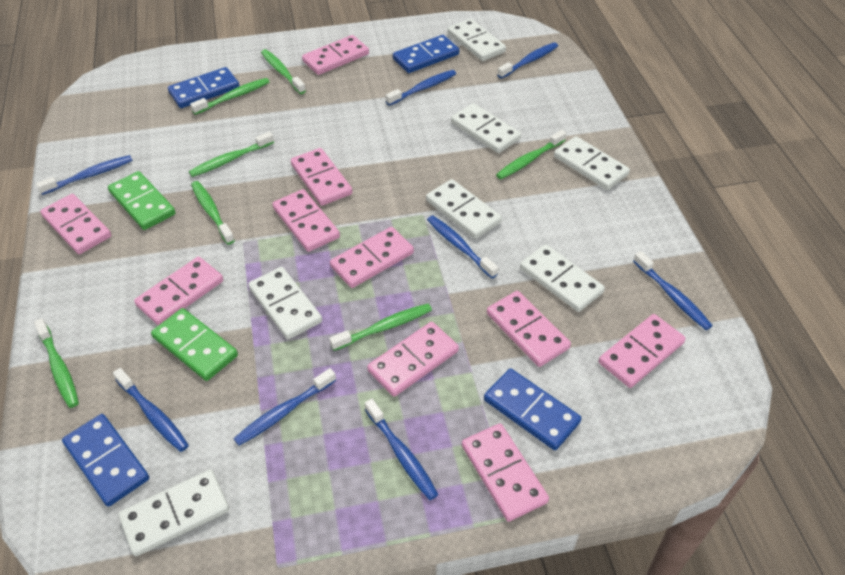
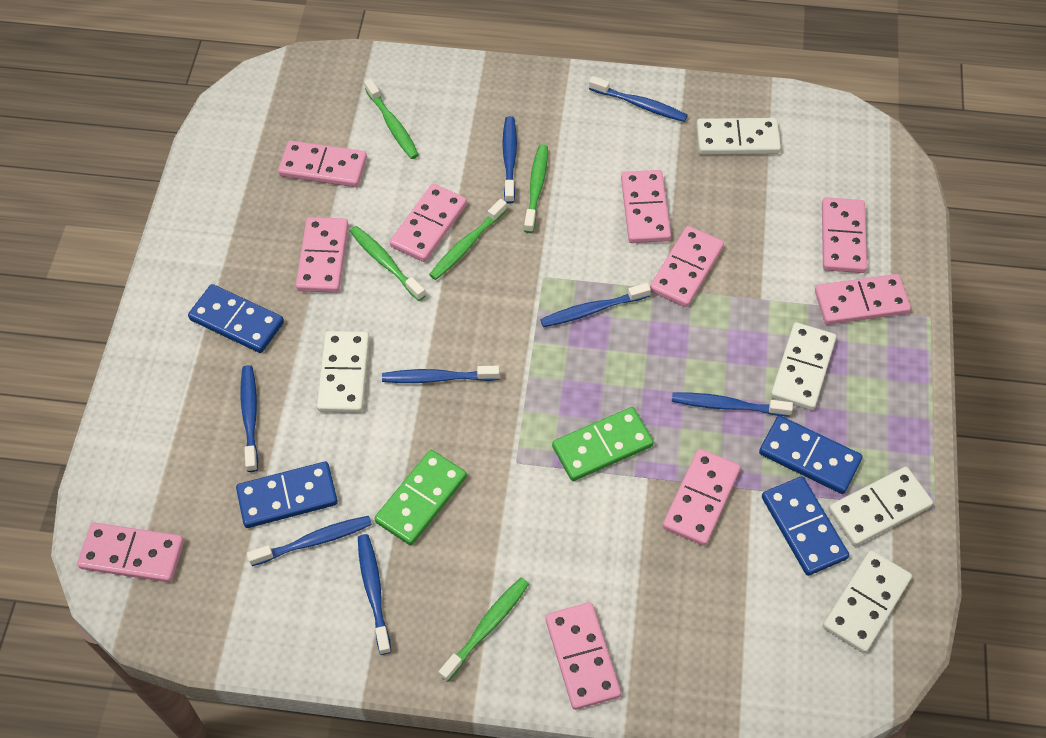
green toothbrush: [34,318,79,408] [189,131,274,177] [190,78,270,115] [191,181,235,245] [261,49,306,94] [329,304,432,351] [496,130,566,179] = 7 -> [350,226,426,301] [364,79,419,159] [429,199,507,280] [439,578,529,682] [524,144,548,233] = 5
white domino: [119,470,229,556] [248,267,322,339] [426,179,502,239] [448,19,506,61] [451,103,521,153] [520,244,605,312] [554,136,630,190] = 7 -> [317,331,370,413] [696,118,781,155] [771,322,836,410] [823,550,912,653] [828,467,933,546] = 5

